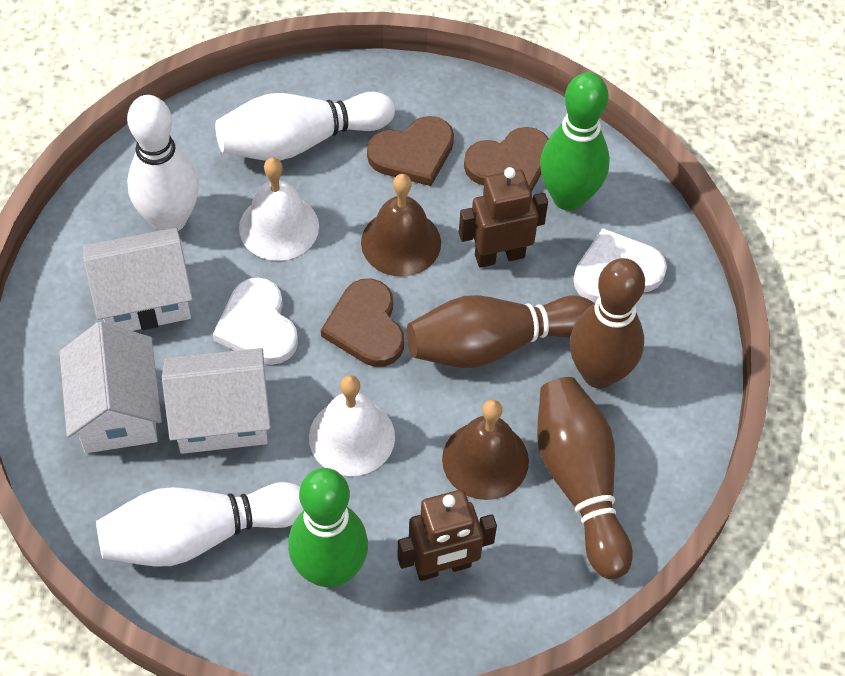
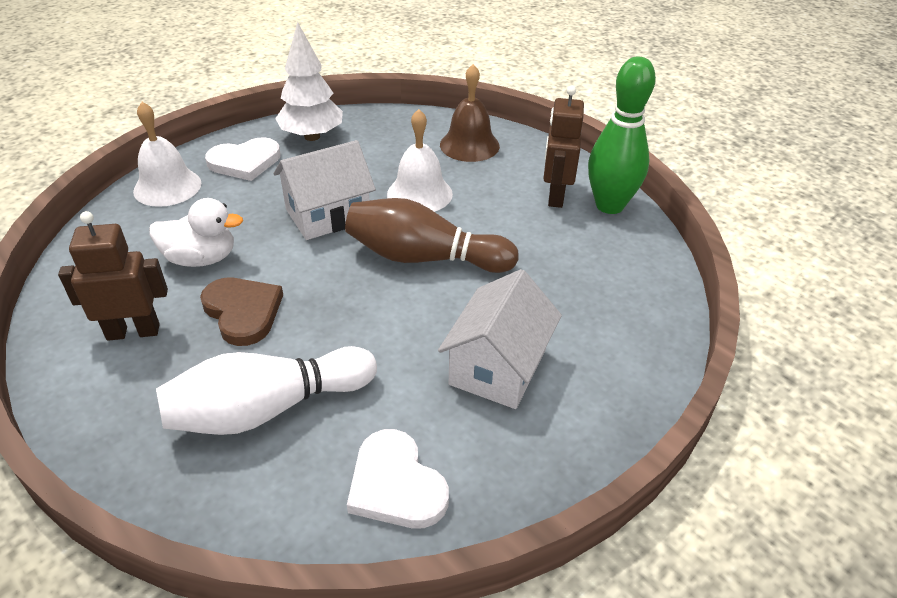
brown bell: [361,174,441,277] [442,399,529,500] = 2 -> [440,64,500,162] = 1
brown bowling pin: [407,295,594,368] [537,377,633,579] [570,258,645,389] = 3 -> [345,198,519,273] = 1
brown heart: [321,279,404,367] [367,116,454,186] [464,127,549,192] = 3 -> [200,278,283,346] = 1
green bowling pin: [288,468,368,587] [540,72,610,211] = 2 -> [588,56,656,214] = 1
white bowling pin: [96,482,304,567] [127,95,199,231] [215,92,395,161] = 3 -> [156,346,377,435] = 1
white duck: none = 0 -> [149,198,243,267] = 1
white house: [59,322,162,453] [83,228,193,331] [162,348,271,454] = 3 -> [274,140,376,240] [438,269,562,409] = 2
white tree: none = 0 -> [275,22,343,141] = 1

